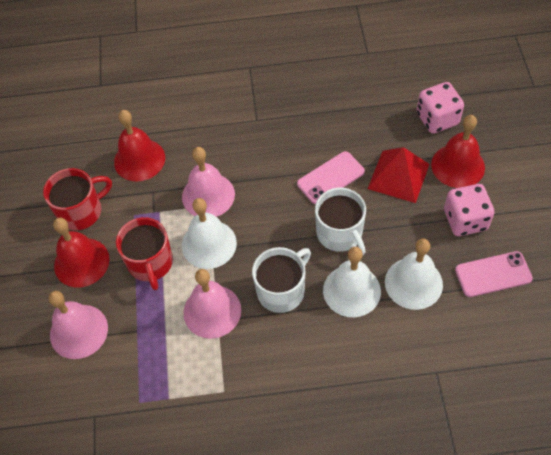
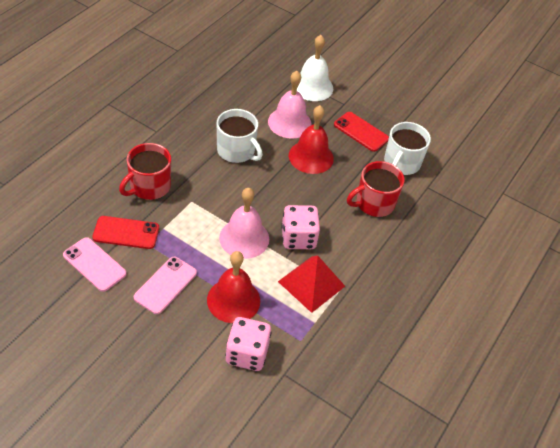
pink bell: [48,291,108,359] [182,147,235,217] [184,269,241,339] = 3 -> [219,188,269,259] [268,71,312,139] = 2
red bell: [53,218,110,287] [114,110,165,181] [431,115,485,188] = 3 -> [207,251,260,323] [289,105,334,174] = 2
red phone: none = 0 -> [92,216,159,249] [334,112,389,152] = 2
white bell: [182,198,237,269] [323,247,381,317] [385,238,443,310] = 3 -> [297,35,333,101] = 1

